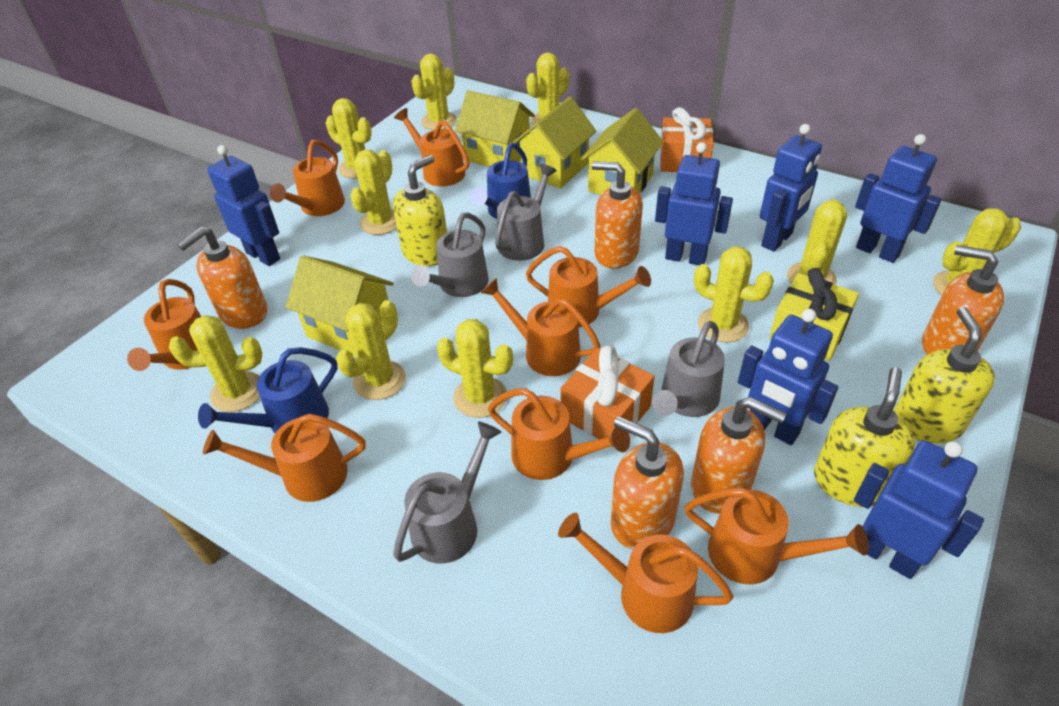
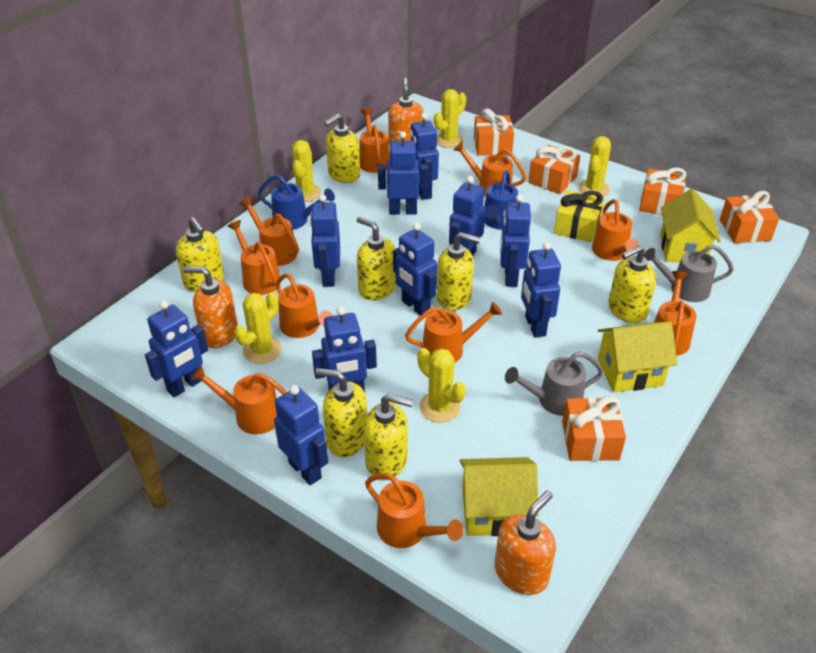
blue robot: [207,145,280,266] [655,142,733,265] [738,309,838,445] [760,124,822,252] [854,440,984,579] [855,134,942,263] = 6 -> [145,300,208,397] [274,385,328,485] [310,194,340,287] [312,307,377,393] [378,131,428,215] [393,223,437,316] [410,113,439,200] [449,176,486,256] [500,194,531,287] [521,242,561,338] = 10
grey watering can: [393,422,502,564] [411,213,489,297] [495,164,557,261] [652,321,725,417] = 4 -> [505,351,604,416] [644,245,734,302] = 2
orange gift: [560,345,654,448] [660,107,714,172] = 2 -> [474,108,514,156] [529,145,580,194] [562,396,626,461] [639,167,687,215] [720,191,779,243] = 5
orange soap dispenser: [177,227,268,329] [592,161,643,269] [611,416,684,549] [691,397,786,514] [922,245,1004,355] = 5 -> [183,266,238,348] [388,78,424,145] [495,491,556,595] = 3
orange watering can: [127,279,201,371] [203,414,366,502] [270,140,345,216] [394,108,470,187] [481,278,600,376] [488,388,630,480] [526,246,651,327] [558,513,733,633] [685,488,869,584] = 9 -> [191,365,287,435] [228,220,281,295] [239,196,299,266] [276,273,333,338] [359,108,390,173] [365,473,463,548] [405,302,502,363] [453,141,527,197] [592,199,639,261] [654,271,696,356] = 10
yellow cactus: [169,315,262,412] [326,98,372,179] [336,300,406,400] [350,150,397,235] [411,54,457,130] [437,319,513,418] [526,53,569,128] [694,247,774,342] [787,199,847,285] [933,208,1021,295] = 10 -> [234,292,281,364] [292,140,321,202] [417,348,466,423] [434,89,466,148] [578,136,611,197] = 5
yellow house: [286,255,393,356] [455,90,535,167] [513,97,596,189] [581,108,663,195] = 4 -> [460,457,539,536] [598,321,677,392] [660,189,721,263] = 3
yellow soap dispenser: [393,155,447,266] [814,367,915,507] [894,307,995,443] = 3 -> [176,217,224,292] [315,368,367,457] [324,114,360,183] [357,216,396,300] [364,394,413,480] [437,232,481,311] [608,245,656,323] = 7

